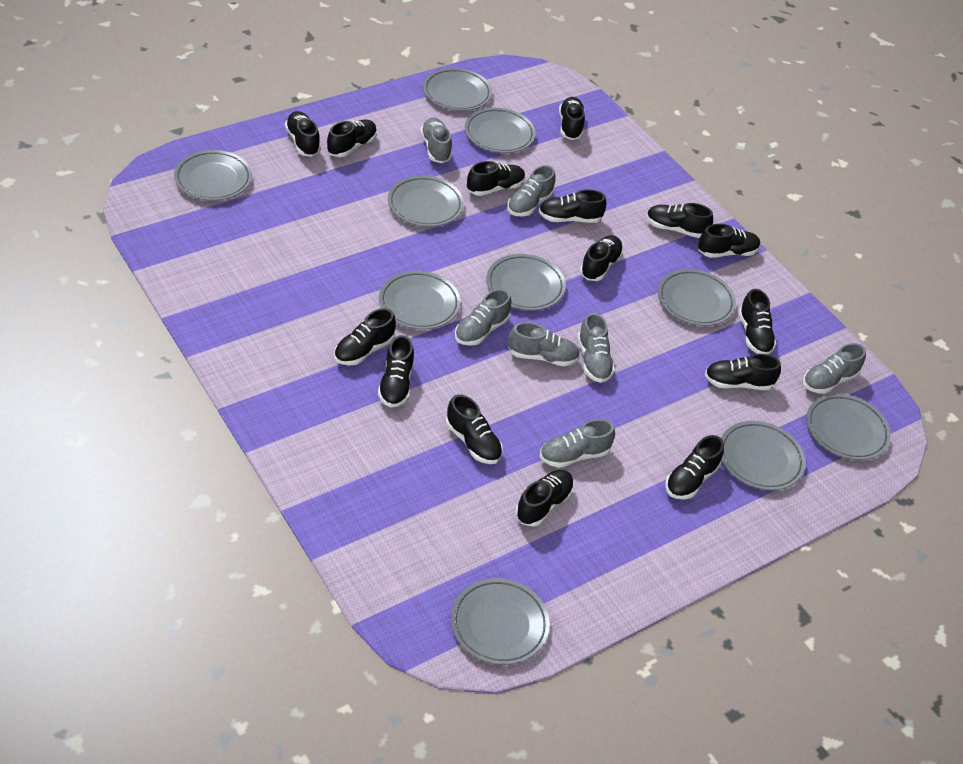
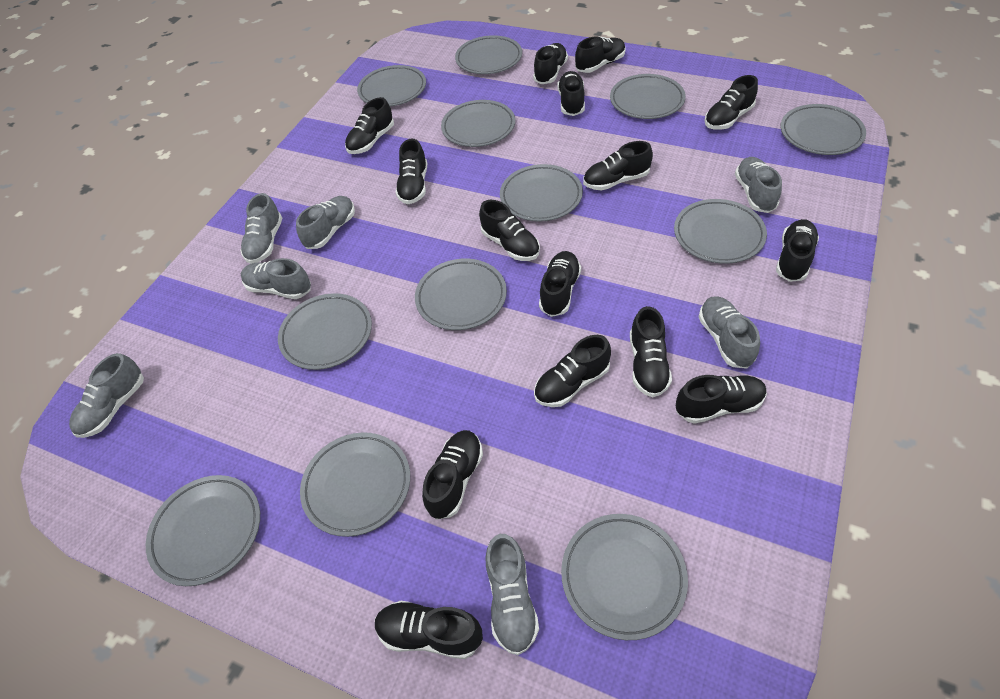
grey plate: [174,150,252,201] [379,271,461,330] [388,176,464,227] [423,68,492,111] [451,578,550,665] [465,108,536,153] [486,254,566,311] [658,269,736,326] [721,421,805,490] [806,394,891,460] = 10 -> [146,475,260,586] [278,293,372,370] [300,432,410,537] [357,65,426,107] [415,259,507,330] [441,100,515,147] [455,35,522,74] [500,164,583,222] [561,514,688,640] [610,74,686,119] [674,199,767,264] [780,104,866,155] = 12

